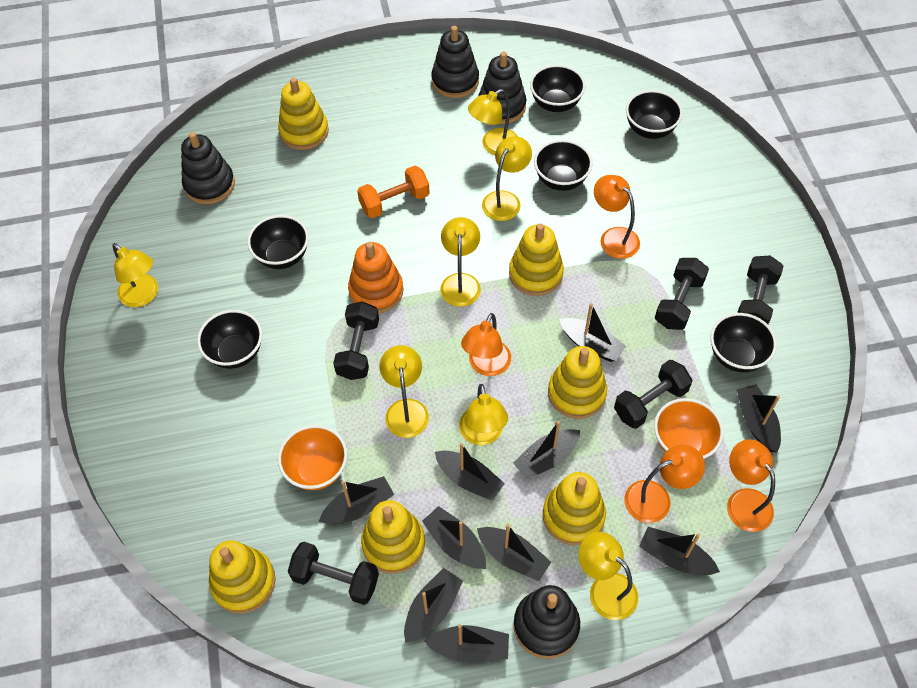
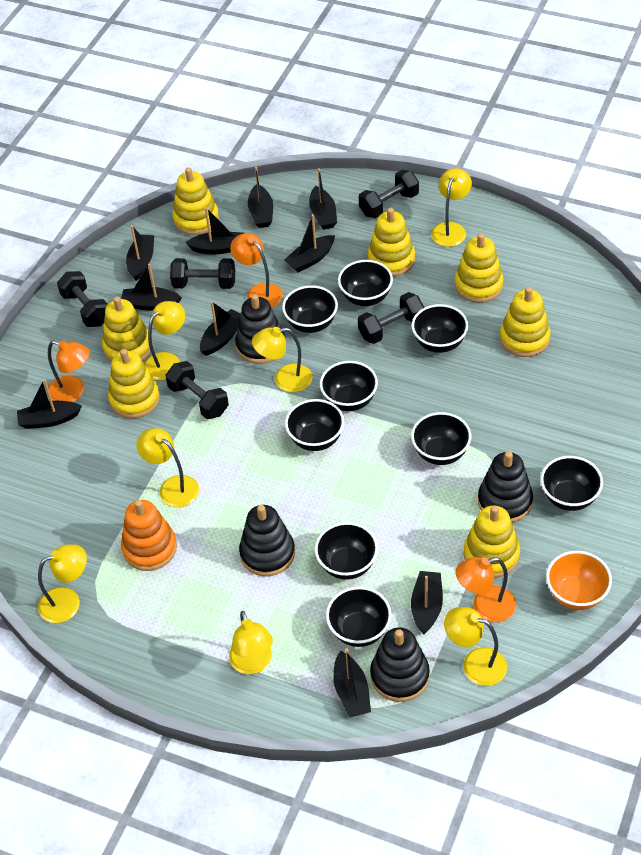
black bowl: [197,310,262,369] [247,215,309,269] [530,65,585,112] [534,140,593,191] [626,90,683,139] [710,313,777,372] = 6 -> [282,285,338,333] [285,399,344,451] [315,522,378,580] [320,361,378,411] [326,586,392,647] [338,260,393,306] [411,304,468,353] [411,412,471,465] [540,456,603,511] = 9
orange bowl: [278,425,347,490] [654,398,724,459] = 2 -> [546,551,612,610] = 1
orange dumbbell: [357,166,430,218] = 1 -> none = 0
orange lamp: [461,313,511,376] [594,175,640,259] [624,445,705,523] [727,439,775,532] = 4 -> [47,340,90,402] [230,233,283,308] [455,557,516,622] = 3
yellow stacking toy: [209,540,276,614] [278,77,329,150] [361,500,425,574] [509,223,564,296] [543,472,606,545] [548,346,607,419] = 6 -> [102,296,151,362] [108,349,160,418] [172,167,219,235] [368,208,415,276] [455,233,504,303] [464,506,520,578] [500,287,551,357] = 7

